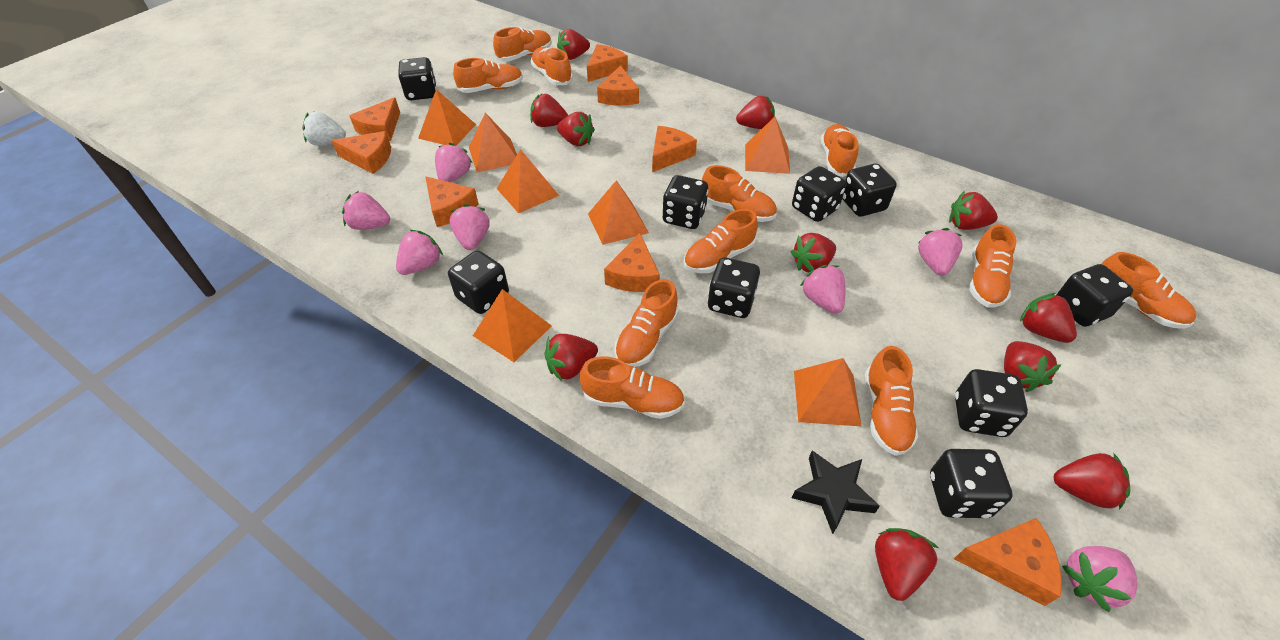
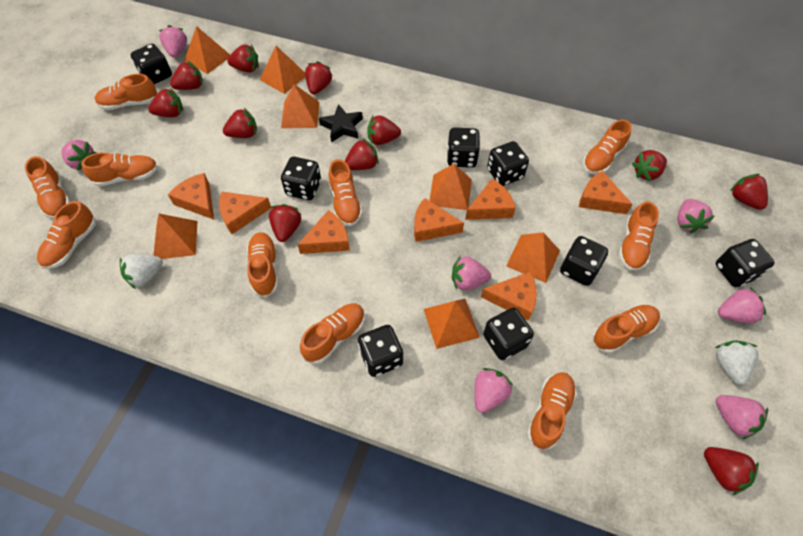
black dice: [398,57,436,100] [448,250,509,314] [663,175,709,229] [708,257,760,318] [792,166,846,222] [842,164,897,217] [930,449,1013,518] [955,369,1028,437] [1057,264,1133,327] = 9 -> [130,44,172,84] [281,157,321,200] [358,325,403,377] [447,127,480,168] [483,308,534,360] [487,141,529,186] [560,236,608,286] [716,239,775,287] = 8
orange cheese: [331,131,391,174] [349,97,400,141] [425,176,479,227] [587,44,628,82] [597,65,639,106] [604,233,660,292] [652,126,697,172] [954,518,1062,606] = 8 -> [168,173,214,220] [219,192,271,234] [298,210,350,254] [414,198,464,242] [465,179,516,220] [481,272,537,321] [579,171,633,214] = 7
white strawberry: [302,111,346,146] = 1 -> [120,254,163,289] [715,340,759,385] = 2

